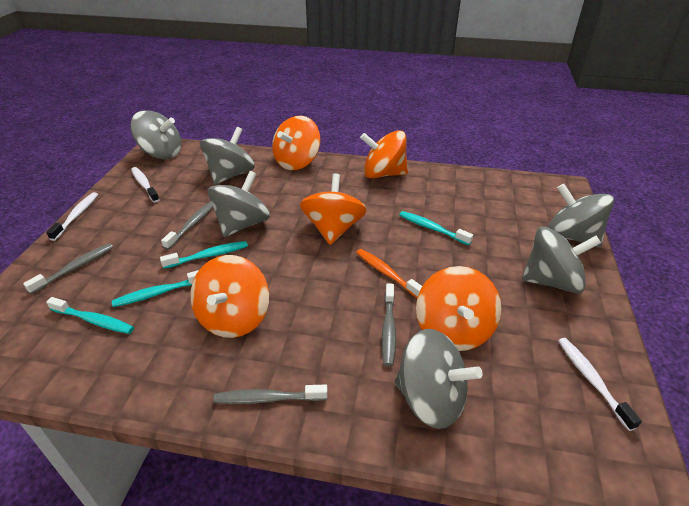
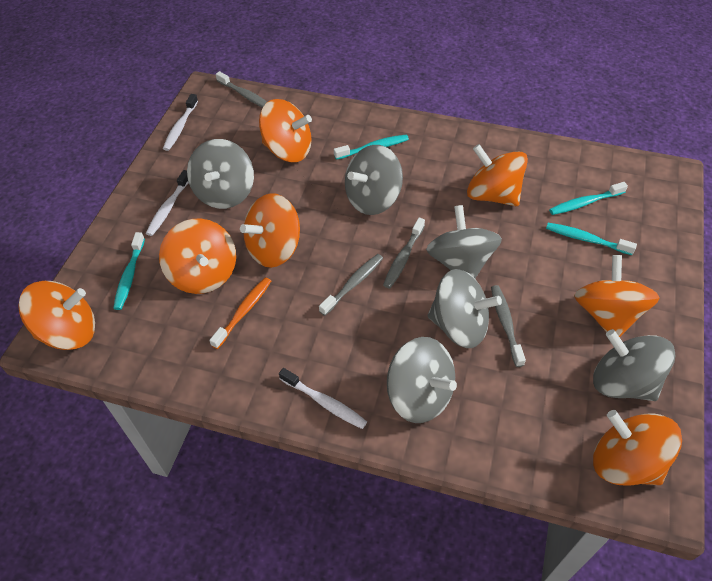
orange spinning top: [190,255,269,338] [272,116,321,170] [300,174,367,245] [360,130,408,179] [416,266,502,351] = 5 -> [18,281,95,350] [159,219,236,294] [240,193,300,268] [259,99,312,162] [467,144,528,206] [574,255,660,337] [593,410,682,486] = 7

